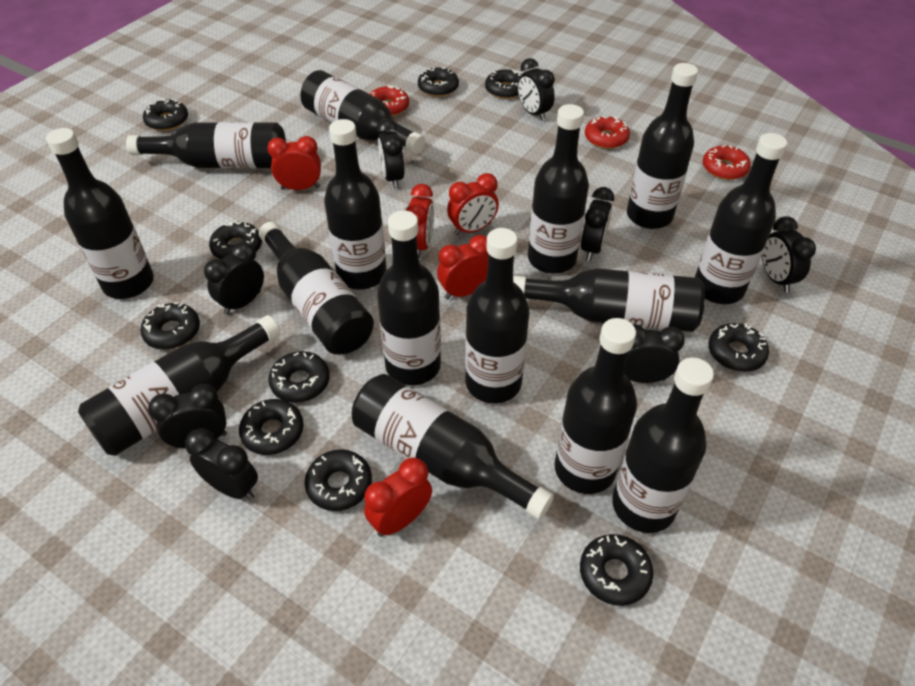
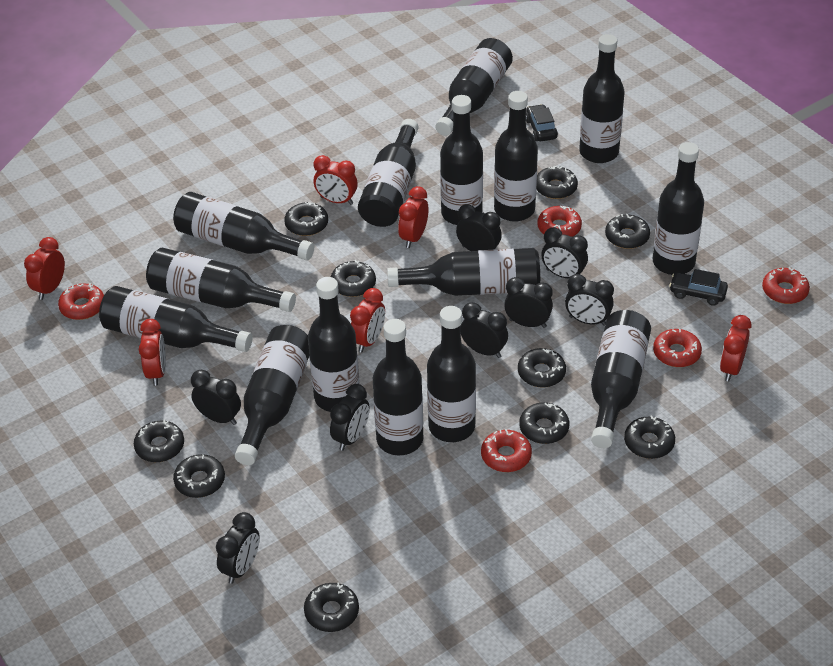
black car: none = 0 -> [526,104,558,141] [669,269,728,306] = 2
red clock: [267,136,321,190] [364,457,432,537] [406,184,434,258] [437,235,488,299] [447,173,499,235] = 5 -> [24,237,65,300] [139,319,166,386] [314,155,358,205] [350,288,385,353] [398,186,428,248] [720,315,752,381] = 6
red donut: [370,86,409,116] [585,116,630,149] [703,145,751,180] = 3 -> [58,283,104,320] [481,429,532,472] [537,206,582,237] [653,329,702,367] [762,267,810,304] = 5

